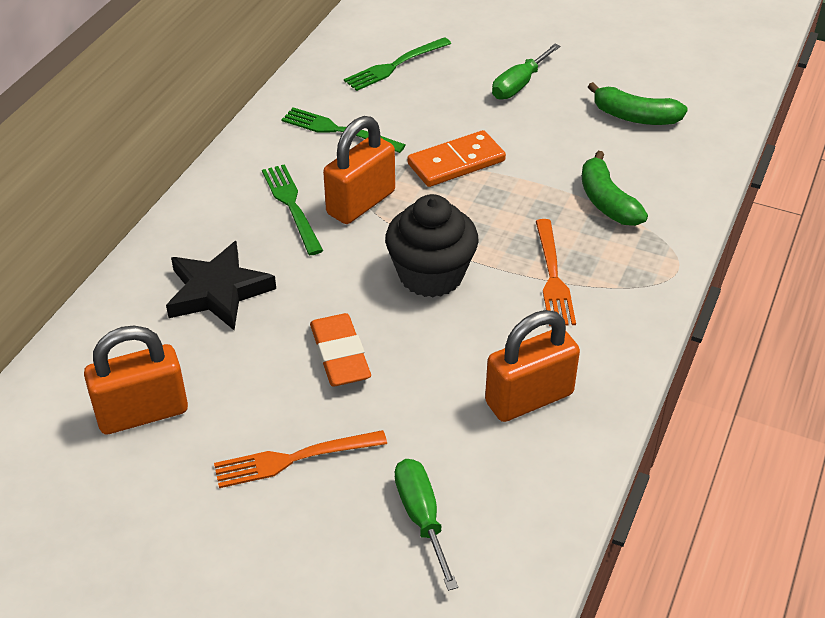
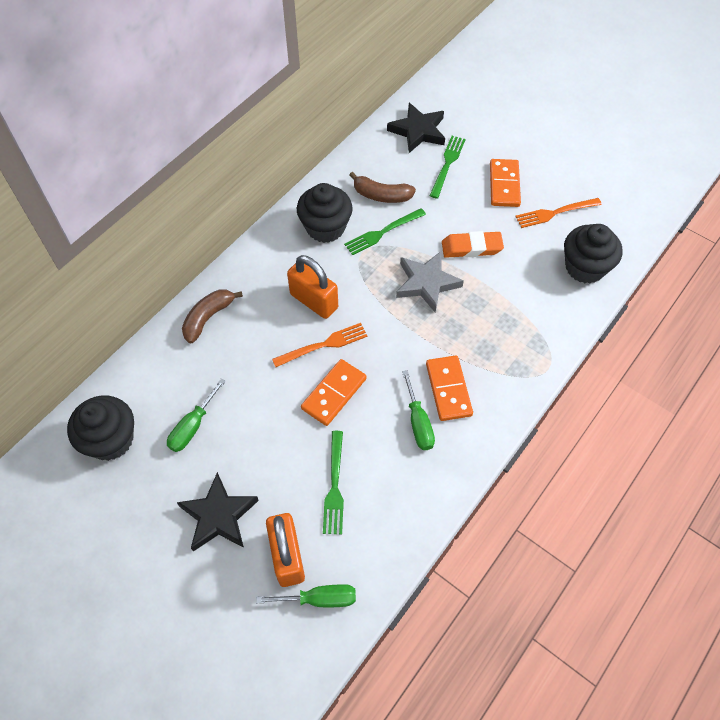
black cupcake: [385,194,479,297] = 1 -> [67,396,134,461] [297,183,353,243] [564,224,623,283] = 3
black star: [166,241,276,330] = 1 -> [177,472,259,552] [387,103,445,153] = 2
brown banana: none = 0 -> [182,290,243,343] [349,172,416,203] = 2
green banana: [582,151,648,226] [588,82,688,125] = 2 -> none = 0
green screwdriver: [395,459,458,591] [492,44,560,100] = 2 -> [167,378,226,452] [256,584,356,607] [402,370,435,450] = 3
grey star: none = 0 -> [396,251,464,312] = 1
orange domino: [407,130,506,187] = 1 -> [301,359,367,426] [426,355,473,421] [490,159,521,207] = 3
orange padlock: [84,325,188,434] [323,116,395,224] [485,310,580,422] = 3 -> [266,513,305,587] [287,255,338,319] = 2

